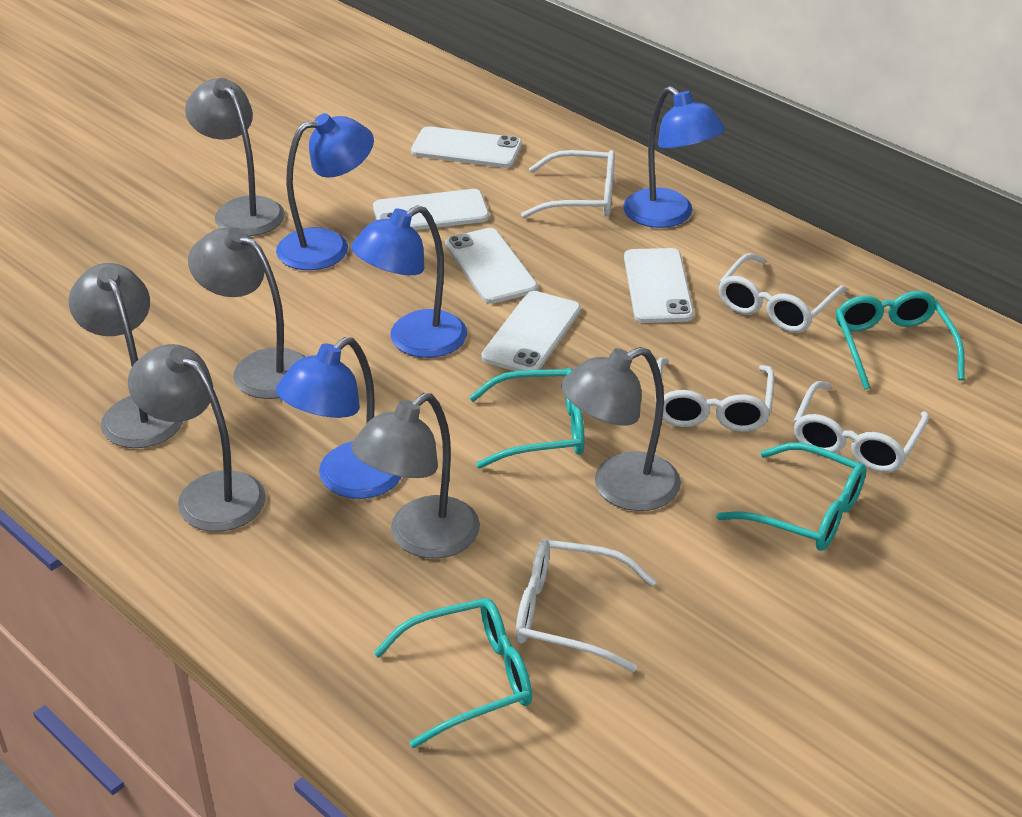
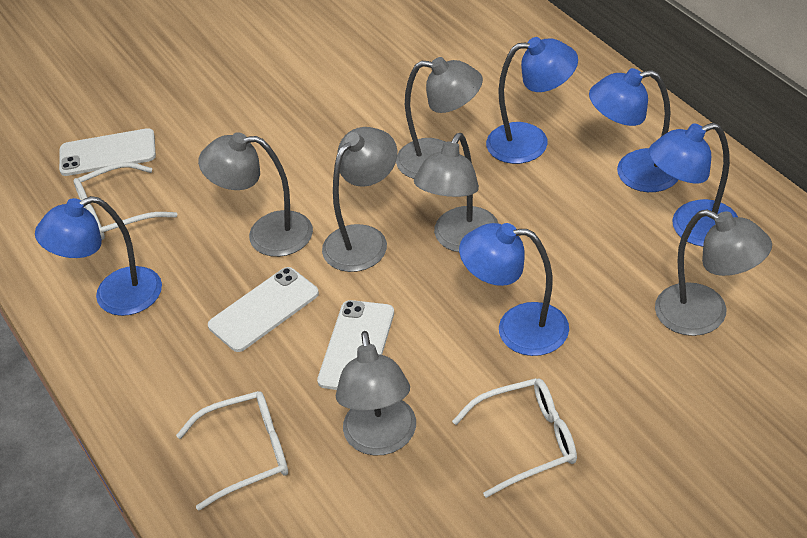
blue lamp: [276,113,374,270] [276,337,401,499] [351,205,467,358] [623,86,725,228] = 4 -> [35,196,162,316] [459,223,569,356] [486,37,578,164] [589,68,679,192] [649,123,738,247] = 5
turquoise glasses: [373,598,532,748] [469,368,585,469] [716,443,867,551] [835,291,965,389] = 4 -> none = 0
white glasses: [516,539,656,672] [521,150,615,218] [655,358,774,432] [718,253,847,333] [793,381,929,472] = 5 -> [73,162,177,240] [176,391,288,511] [452,378,577,498] = 3
white phone: [373,189,489,230] [411,126,522,168] [445,228,538,304] [482,291,581,371] [624,248,694,323] = 5 -> [59,128,156,176] [208,267,319,352] [317,300,394,390] = 3

